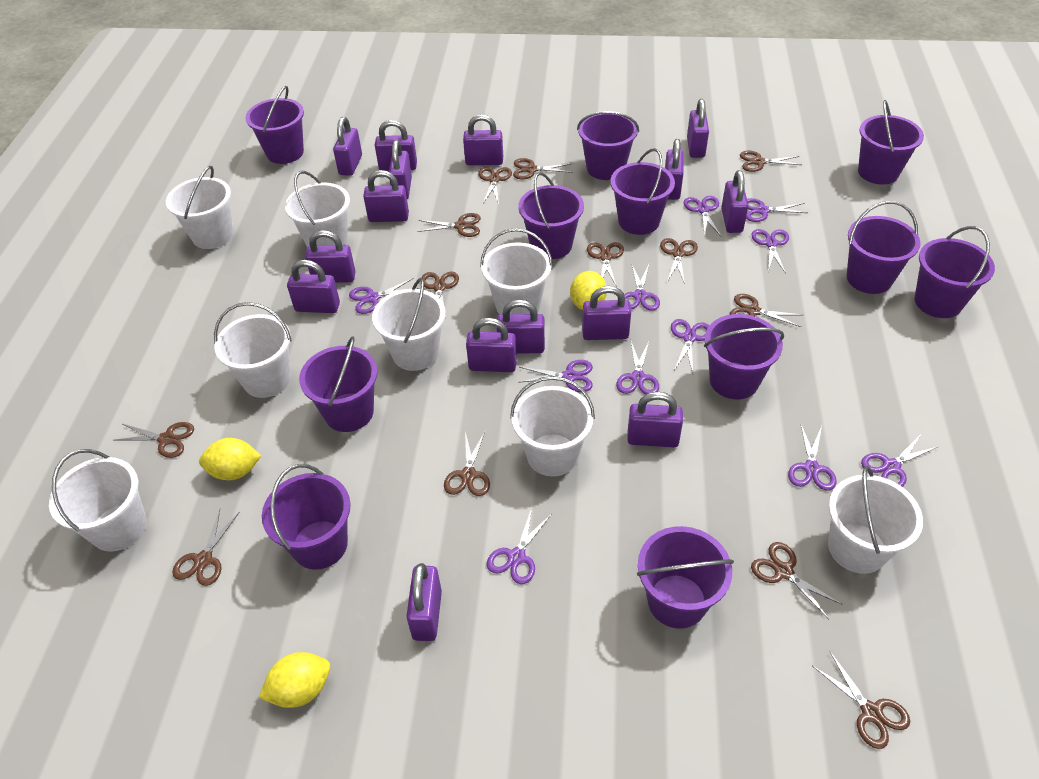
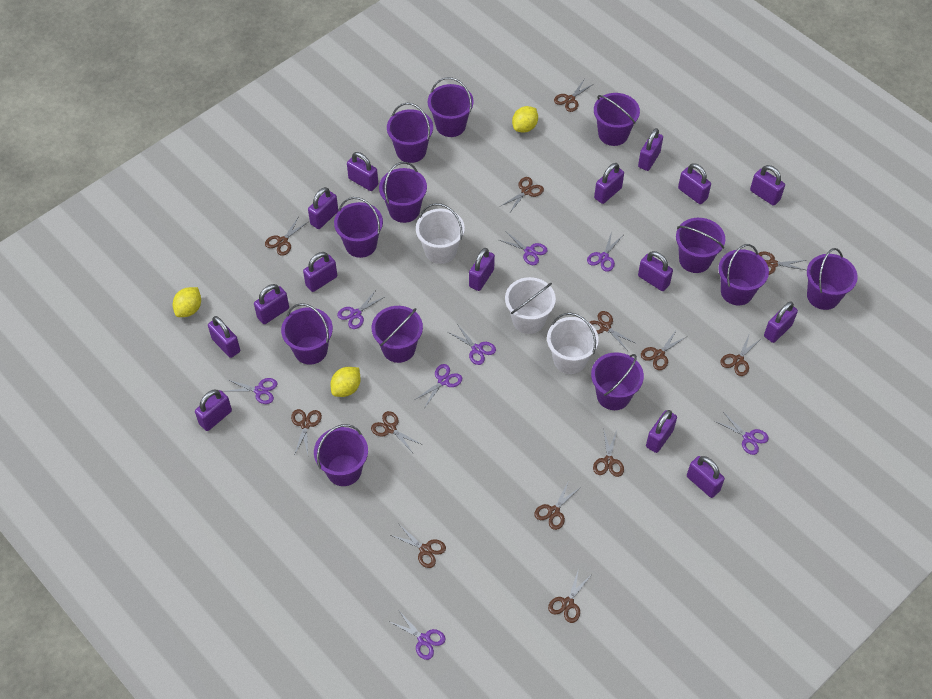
purple bucket: [245,86,304,164] [262,464,351,570] [299,336,378,432] [519,172,584,259] [577,111,639,180] [610,148,675,235] [637,526,734,629] [704,314,784,399] [847,201,921,294] [858,100,924,185] [914,226,995,318] = 11 -> [281,303,333,365] [314,424,368,486] [334,197,383,258] [372,306,423,363] [379,162,427,223] [387,103,433,163] [428,77,474,137] [591,352,644,410] [594,93,640,146] [676,218,725,273] [718,244,769,305] [807,248,858,310] = 12
purple scissors: [349,278,419,314] [487,508,551,584] [518,360,593,392] [616,340,659,394] [624,265,660,311] [671,319,709,373] [684,196,721,237] [746,198,807,222] [751,229,789,274] [788,423,837,491] [861,433,939,487] = 11 -> [223,378,278,404] [337,289,386,329] [390,611,446,660] [416,364,462,407] [448,324,496,365] [499,231,548,265] [587,232,622,272] [715,412,769,455] = 8
white bucket: [49,449,147,552] [166,166,234,249] [214,302,292,398] [285,171,350,247] [372,278,446,371] [480,228,553,315] [510,376,595,476] [828,466,923,574] = 8 -> [416,203,465,264] [505,277,556,334] [547,313,599,374] = 3

